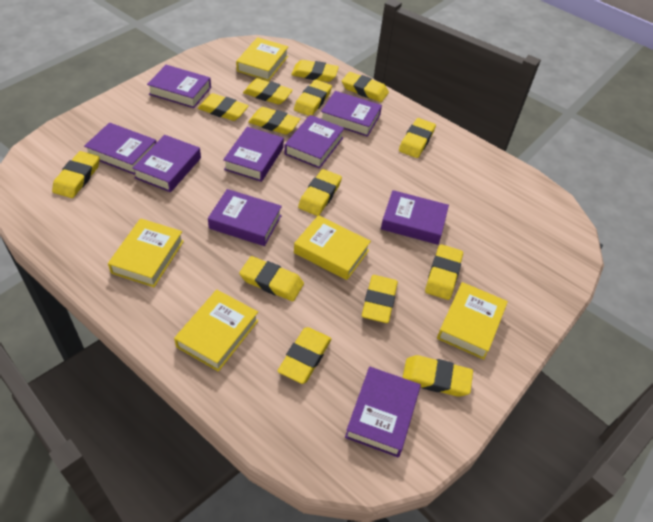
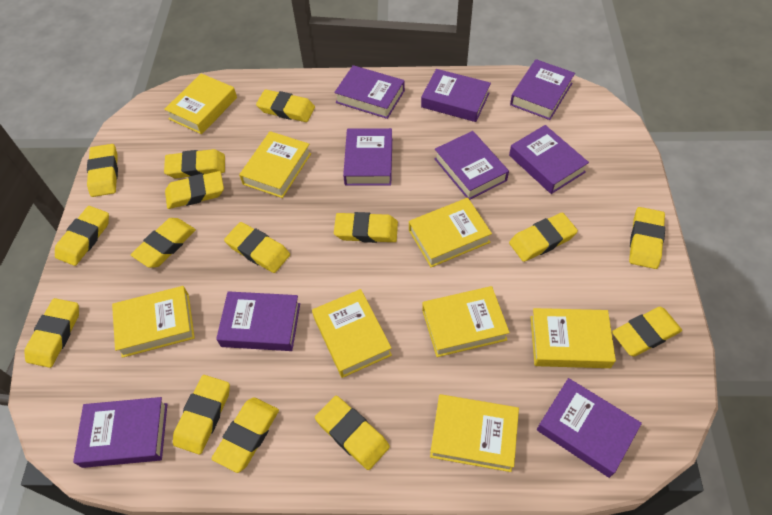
yellow book: [108,218,184,287] [174,290,258,372] [236,37,288,81] [294,215,371,280] [437,282,508,360] = 5 -> [112,286,195,358] [164,73,237,134] [239,131,311,198] [312,289,392,378] [409,198,492,267] [422,286,510,357] [430,394,519,472] [530,308,616,368] = 8
yellow eraser: [52,151,100,198] [198,93,249,121] [239,256,304,301] [243,78,293,105] [248,107,300,135] [278,327,331,384] [291,60,339,82] [294,80,332,116] [298,169,342,216] [342,72,389,102] [362,275,398,323] [399,118,436,158] [402,355,473,397] [425,244,463,300] = 14 -> [24,298,79,368] [55,206,109,266] [87,144,118,197] [131,218,196,268] [164,149,225,178] [165,171,224,209] [173,375,230,455] [211,398,279,473] [224,222,290,273] [256,90,315,122] [315,396,390,470] [334,212,398,243] [509,213,578,262] [612,307,682,356] [629,207,665,269] = 15

